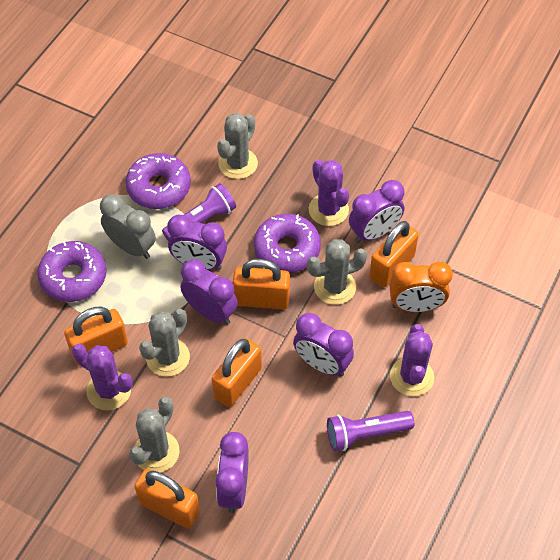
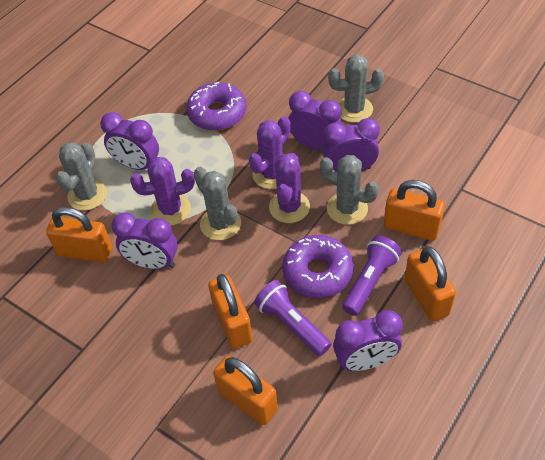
grey clock: [100,194,156,259] = 1 -> none = 0
orange clock: [390,261,453,312] = 1 -> none = 0
purple donut: [37,241,106,302] [125,153,191,209] [254,214,321,273] = 3 -> [186,82,247,131] [282,235,354,299] = 2

